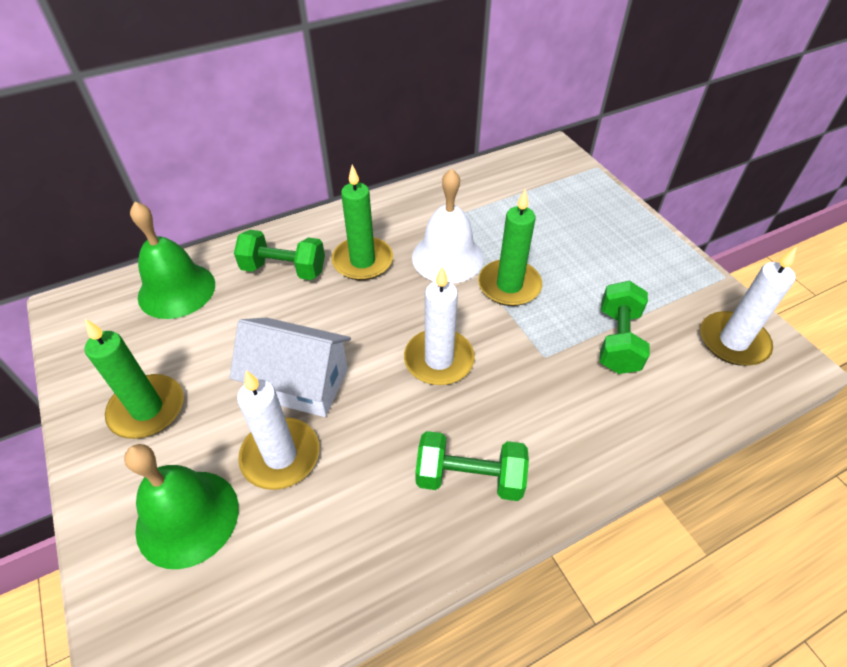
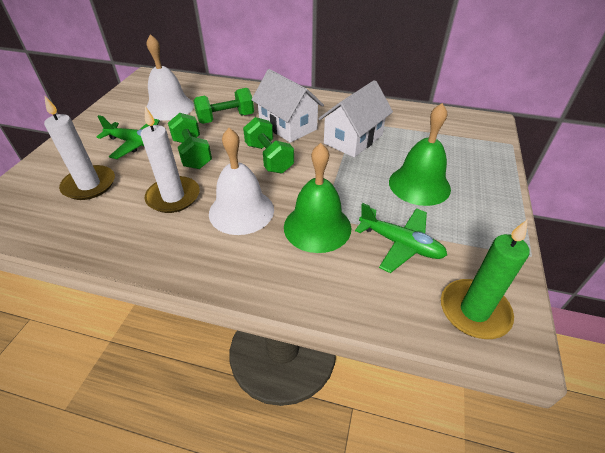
green candle: [84,319,184,439] [331,165,393,280] [478,189,542,306] = 3 -> [441,220,530,339] = 1
green plane: none = 0 -> [97,115,160,159] [355,203,447,273] = 2
white bell: [412,169,484,283] = 1 -> [146,34,194,121] [209,128,274,235] = 2
white candle: [237,370,319,490] [404,266,475,385] [700,246,797,366] = 3 -> [44,95,115,200] [141,106,200,213] = 2
white house: [229,318,351,417] = 1 -> [251,69,324,143] [318,80,393,158] = 2

